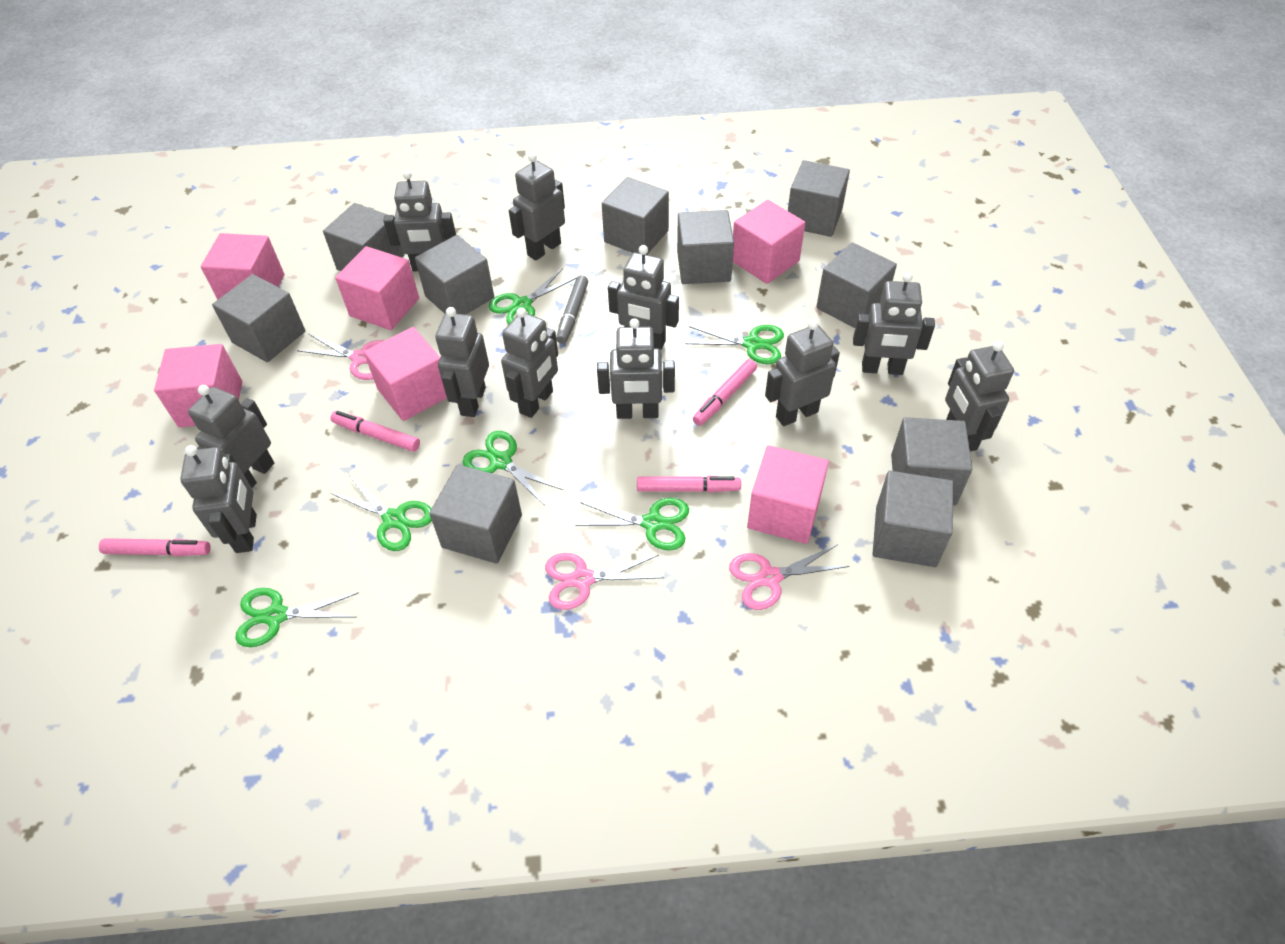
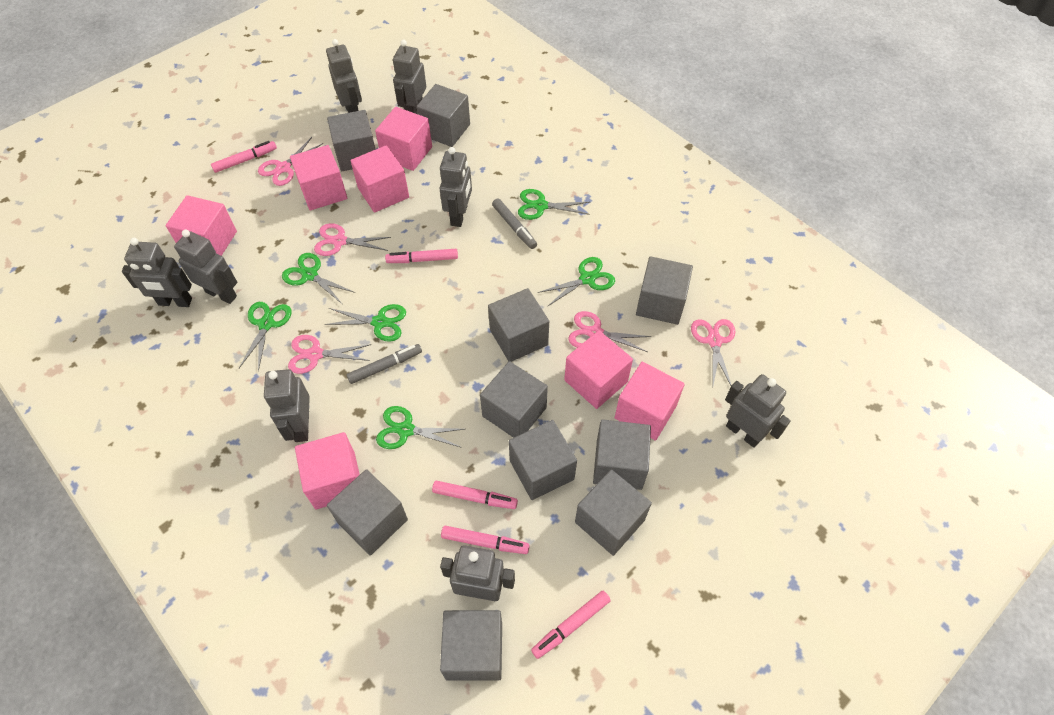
grey marker: [556,275,588,344] = 1 -> [346,344,422,384] [492,198,537,249] = 2
grey robot: [180,445,257,553] [188,385,274,488] [383,170,456,271] [435,307,489,417] [501,307,558,418] [509,153,565,260] [597,318,675,419] [608,245,679,350] [765,320,840,426] [853,272,935,375] [945,341,1014,452] = 11 -> [122,238,192,307] [174,230,237,304] [264,369,310,442] [326,39,362,113] [393,40,426,114] [440,147,472,227] [440,545,515,601] [725,374,791,448] = 8
pink cube: [154,344,242,427] [201,233,284,300] [335,246,419,330] [364,327,447,421] [733,200,805,284] [747,445,829,544] = 6 -> [166,195,237,256] [290,145,347,210] [295,432,360,509] [351,145,409,213] [375,107,432,171] [564,330,633,409] [615,362,685,441] = 7
pink marker: [99,538,211,556] [330,411,420,452] [637,476,741,493] [693,359,757,426] = 4 -> [211,141,277,173] [385,249,458,263] [432,481,518,509] [441,526,530,554] [531,591,611,659] = 5
pink scissors: [297,334,384,380] [545,553,664,610] [729,544,850,610] = 3 -> [258,137,323,186] [288,335,372,374] [314,223,391,256] [568,311,651,352] [691,319,735,386] = 5

